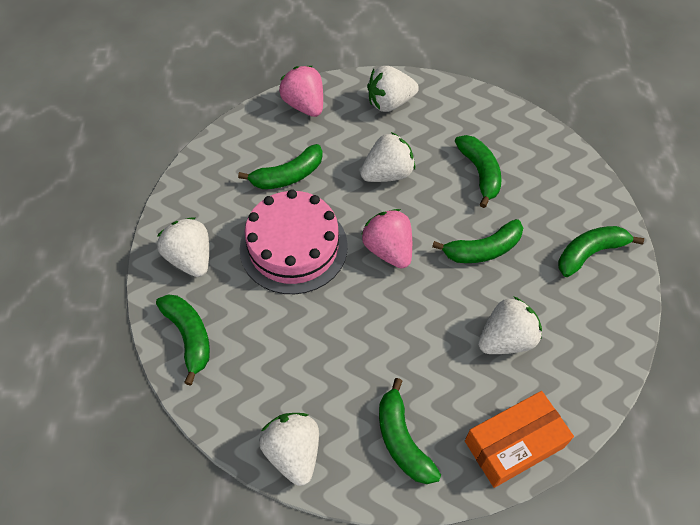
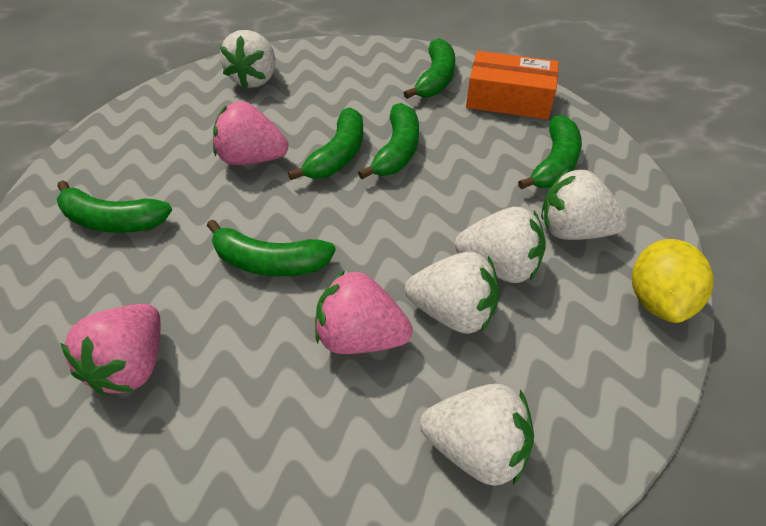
pink cake: [240,190,348,294] = 1 -> none = 0
pink strawberry: [279,66,323,117] [361,209,412,269] = 2 -> [60,304,161,396] [213,101,289,165] [315,270,413,354] = 3
yellow lemon: none = 0 -> [632,239,714,323] = 1

